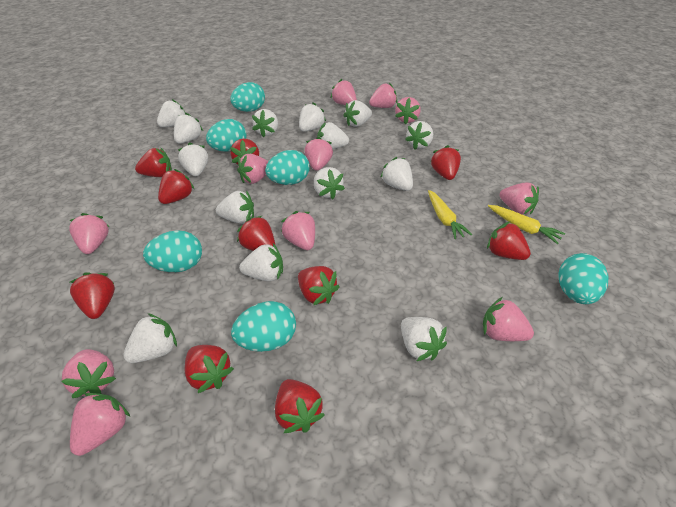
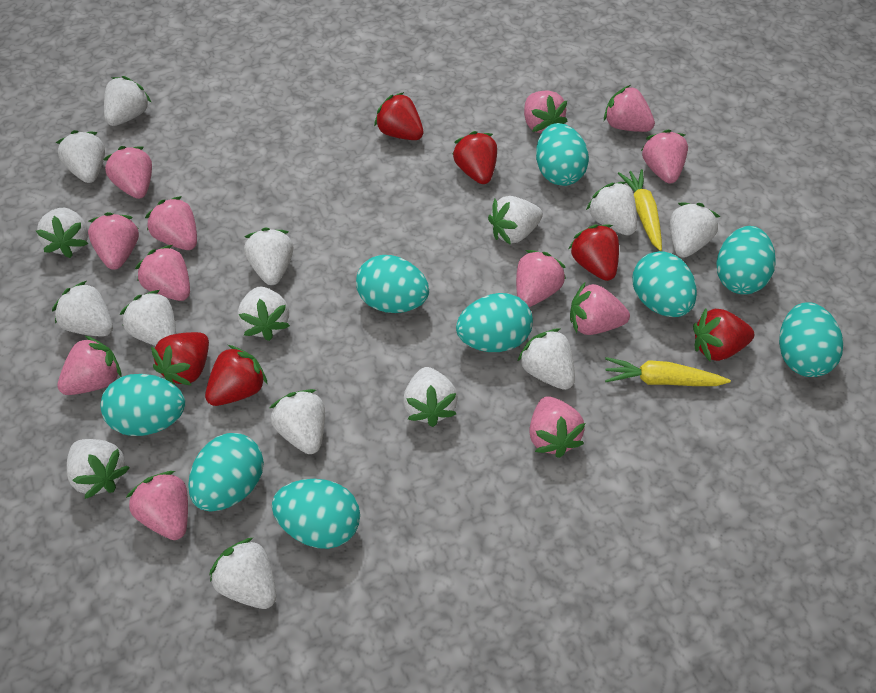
pink strawberry: [61,349,116,398] [69,213,109,254] [70,393,130,456] [237,154,269,184] [281,211,315,250] [304,137,333,171] [330,79,357,105] [369,83,397,108] [395,97,421,125] [483,297,534,341] [500,183,539,214] = 11 -> [57,335,122,395] [88,212,139,270] [103,146,152,199] [126,471,188,540] [135,245,190,301] [145,196,197,250] [516,250,566,307] [524,90,567,133] [529,396,585,458] [570,281,630,335] [604,85,655,132] [641,130,688,184] = 12
red strawberry: [70,272,115,319] [135,148,172,177] [158,169,194,204] [185,345,234,393] [230,139,259,165] [237,216,275,251] [275,379,325,433] [298,266,339,305] [430,145,461,180] [487,222,531,260] = 10 -> [151,332,209,386] [205,345,268,406] [374,92,424,140] [452,131,497,184] [569,225,619,281] [693,308,754,362] = 6
turquoise egg: [143,230,202,272] [206,119,247,152] [230,82,265,112] [231,301,296,352] [265,150,310,185] [558,253,609,304] = 6 -> [100,374,185,436] [188,433,264,511] [272,479,360,549] [356,255,429,313] [456,293,533,352] [536,123,589,186] [632,251,697,317] [716,226,776,295] [779,302,843,377] = 9
white strawberry: [123,313,177,363] [157,99,186,127] [174,113,203,144] [178,142,208,176] [216,190,254,224] [239,243,283,281] [252,109,278,137] [299,102,326,132] [314,167,345,199] [317,122,349,149] [343,100,372,127] [380,157,413,191] [401,317,447,361] [405,121,433,150] = 14 -> [36,208,88,258] [52,281,113,336] [56,130,105,183] [67,439,130,499] [104,76,152,126] [120,290,176,346] [209,538,276,609] [238,287,290,341] [244,228,293,285] [270,389,325,454] [403,367,458,427] [488,196,543,245] [517,328,575,390] [586,182,637,235] [670,203,720,258] = 15

